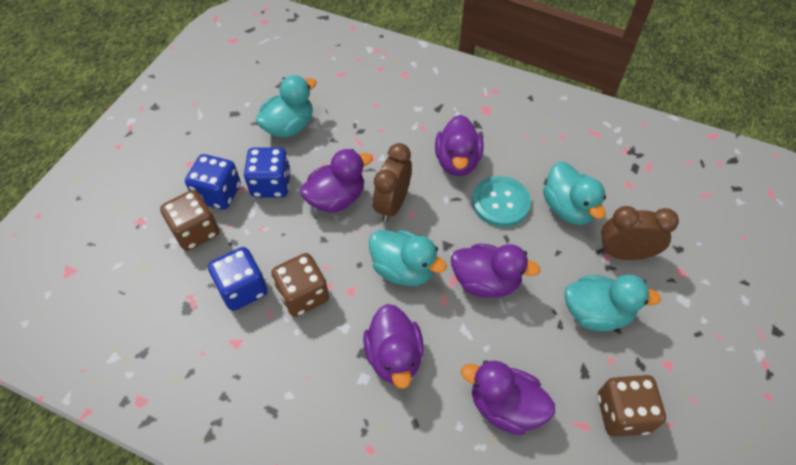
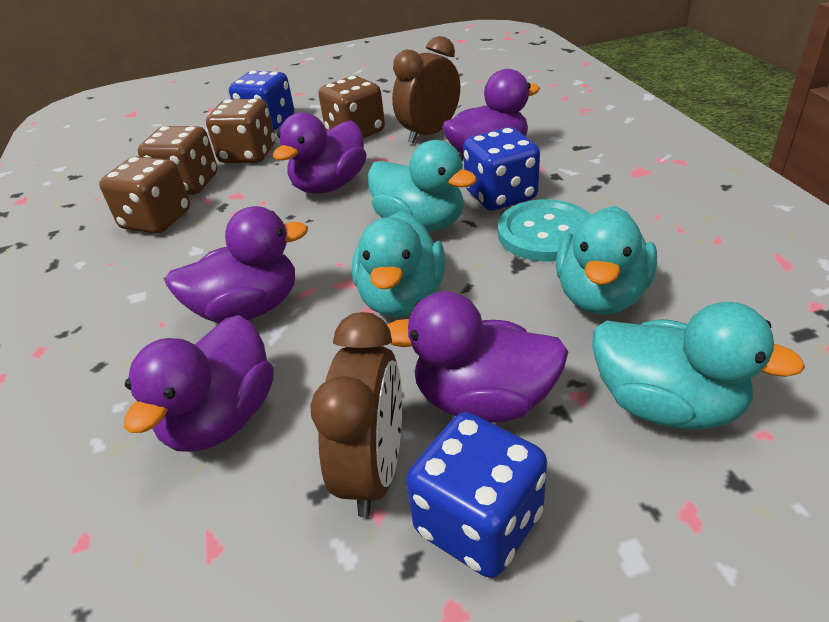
brown dice: [160,190,219,251] [271,253,329,317] [598,375,666,436] = 3 -> [99,156,190,234] [138,126,217,195] [206,99,275,163] [318,76,385,138] = 4

